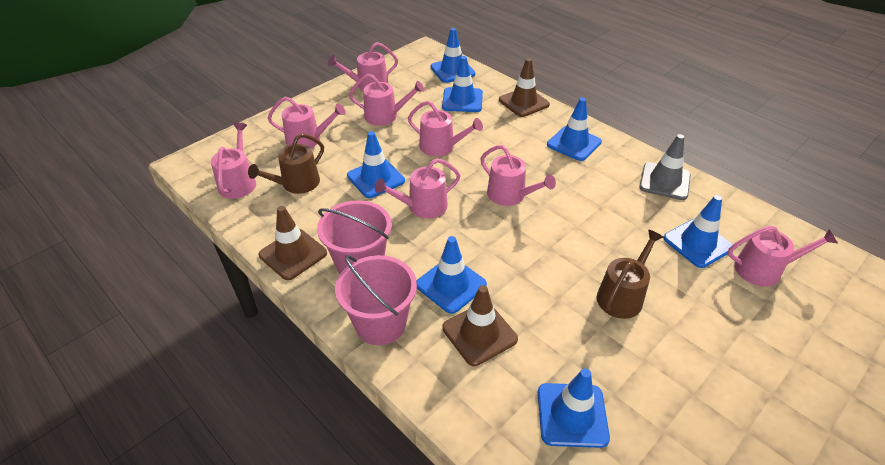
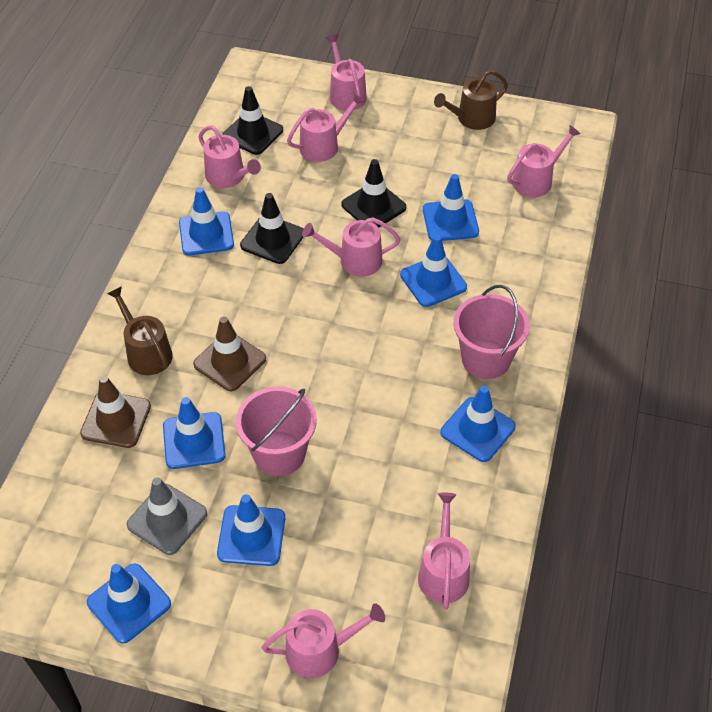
black traffic cone: none = 0 -> [222,86,283,155] [240,193,304,264] [341,159,406,228] = 3
brown traffic cone: [259,206,327,280] [442,285,518,366] [499,58,550,117] = 3 -> [80,376,151,448] [193,317,266,391] = 2
pink watering can: [211,123,256,199] [268,97,346,148] [328,42,398,91] [349,74,424,126] [375,158,461,219] [408,101,483,156] [480,145,556,206] [728,226,838,287] = 8 -> [198,125,261,188] [262,604,385,678] [287,92,365,162] [302,218,400,276] [326,34,367,111] [418,493,470,610] [507,125,581,197] = 7

